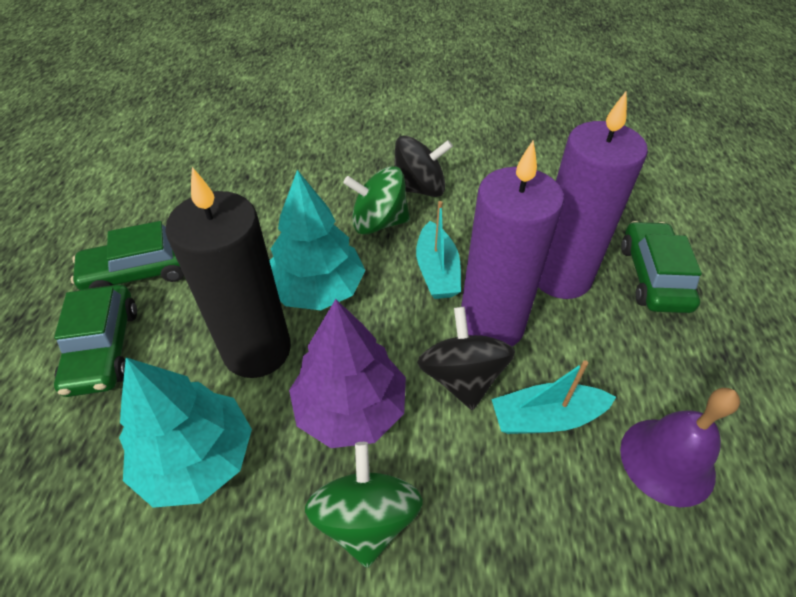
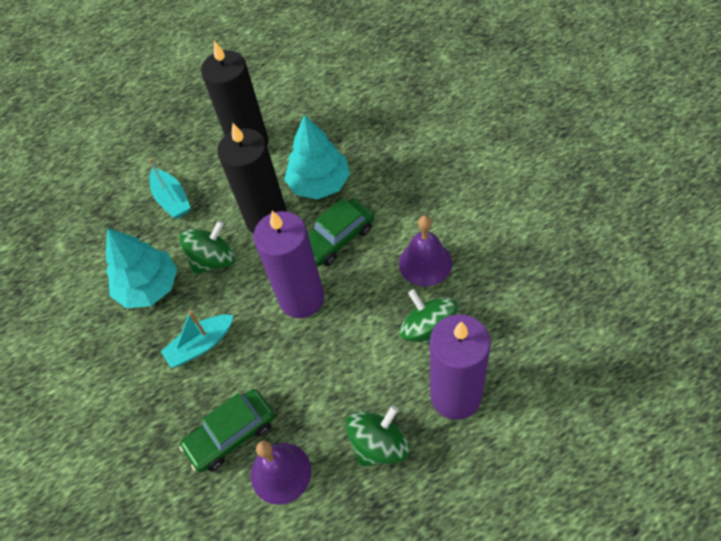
black candle: [165,167,291,378] = 1 -> [201,41,269,146] [217,123,287,234] = 2
black spinning top: [394,135,453,197] [417,307,515,410] = 2 -> none = 0
green car: [54,285,137,397] [71,221,184,290] [621,221,702,313] = 3 -> [179,389,275,473] [308,198,374,266] = 2
green spinning top: [305,442,423,568] [343,166,410,235] = 2 -> [179,221,235,275] [346,406,409,467] [400,289,457,344] = 3
purple bell: [620,388,740,507] = 1 -> [251,441,311,505] [399,216,452,286] = 2
purple tree: [289,299,406,448] = 1 -> none = 0

